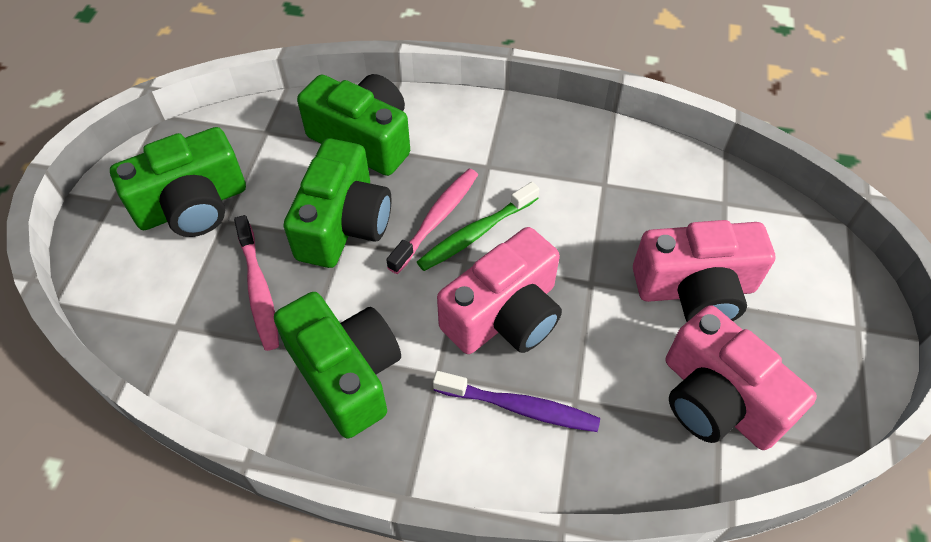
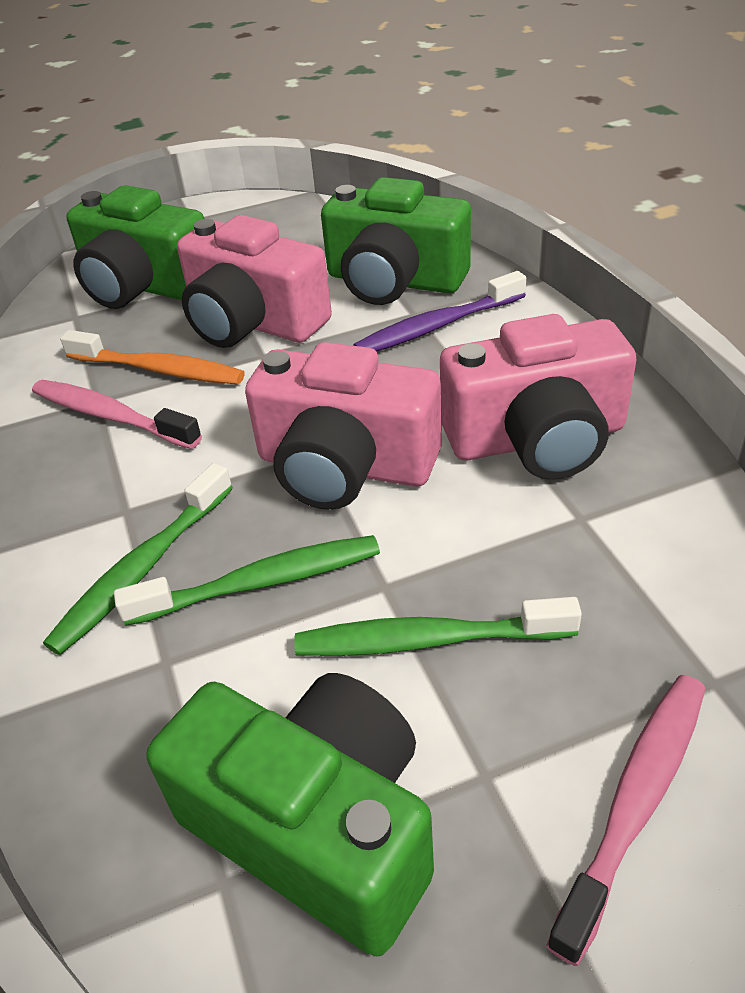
green camera: [110,127,246,237] [274,292,401,439] [283,138,392,268] [297,74,410,176] = 4 -> [66,185,205,309] [146,673,434,956] [321,177,471,305] = 3
green toothbrush: [417,182,539,271] = 1 -> [43,463,233,655] [114,535,380,626] [294,597,582,656] = 3
orange toothbrush: none = 0 -> [60,330,245,385] = 1

